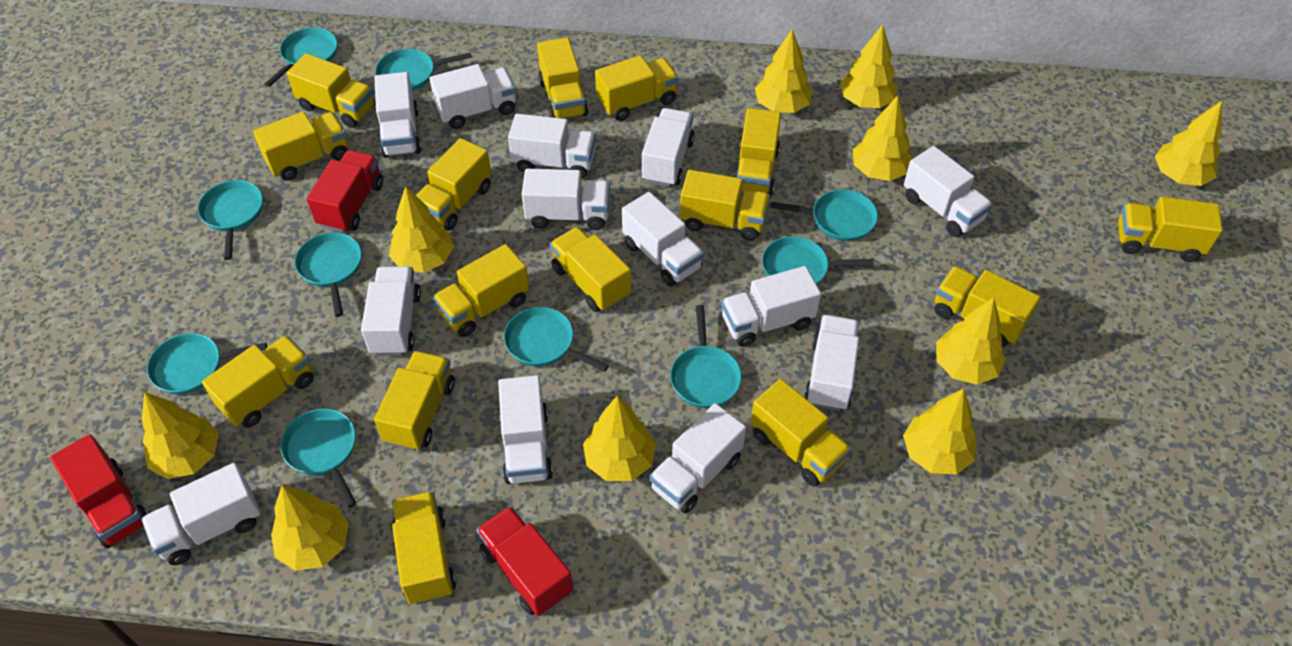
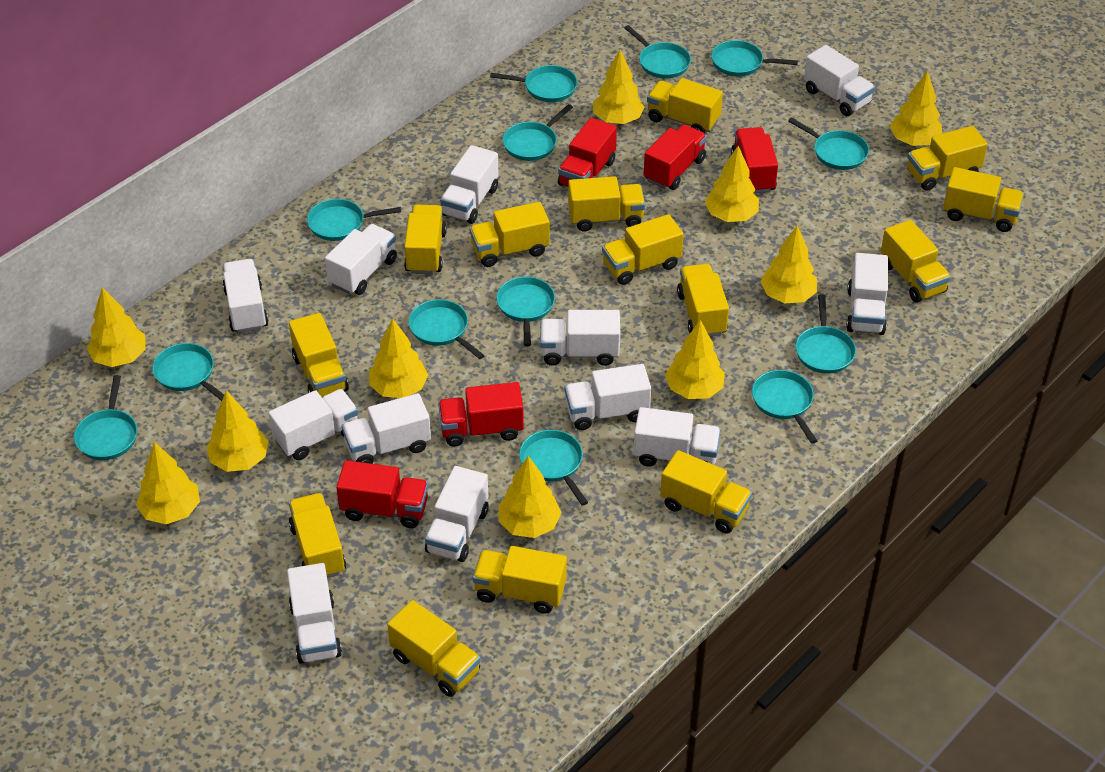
red truck: [50,434,149,549] [307,150,383,233] [476,506,573,616] = 3 -> [336,460,428,528] [438,382,524,447] [558,118,617,187] [644,124,707,190] [731,127,778,193] = 5
turquoise pan: [147,333,267,395] [198,180,263,260] [265,27,338,87] [280,409,356,507] [295,232,362,317] [376,49,472,91] [504,307,609,372] [670,305,742,408] [762,236,874,285] [771,189,878,241] = 10 -> [74,375,138,460] [152,343,224,401] [307,199,401,241] [409,299,485,359] [490,65,577,102] [496,277,555,346] [503,104,573,161] [519,430,588,506] [624,25,691,79] [711,40,798,76] [752,370,817,444] [788,117,869,170] [795,294,856,374] = 13
white truck: [141,463,261,565] [361,266,421,356] [375,72,422,158] [429,64,516,129] [498,375,553,484] [508,114,596,179] [522,169,610,230] [622,192,704,287] [641,108,695,187] [650,403,746,513] [721,266,821,347] [804,315,859,411] [904,146,993,237] = 13 -> [223,259,269,333] [268,389,358,460] [287,563,342,664] [325,224,397,295] [342,393,431,464] [425,466,489,562] [440,145,499,224] [540,310,620,366] [565,364,651,430] [633,407,721,467] [804,45,875,116] [846,253,888,335] = 12
yellow truck: [202,335,313,427] [253,111,348,181] [287,53,375,128] [374,351,455,451] [392,491,456,605] [416,138,492,230] [433,244,529,337] [537,37,588,119] [550,227,631,312] [595,55,679,121] [680,170,770,241] [735,108,781,197] [750,379,851,486] [934,266,1040,347] [1118,197,1223,262] = 15 -> [289,313,349,397] [289,493,346,578] [387,600,481,697] [404,205,447,274] [469,202,550,267] [473,546,567,614] [568,176,645,232] [602,214,683,285] [647,78,723,133] [660,450,752,533] [677,264,729,337] [881,220,951,303] [907,126,988,191] [943,167,1024,232] = 14

